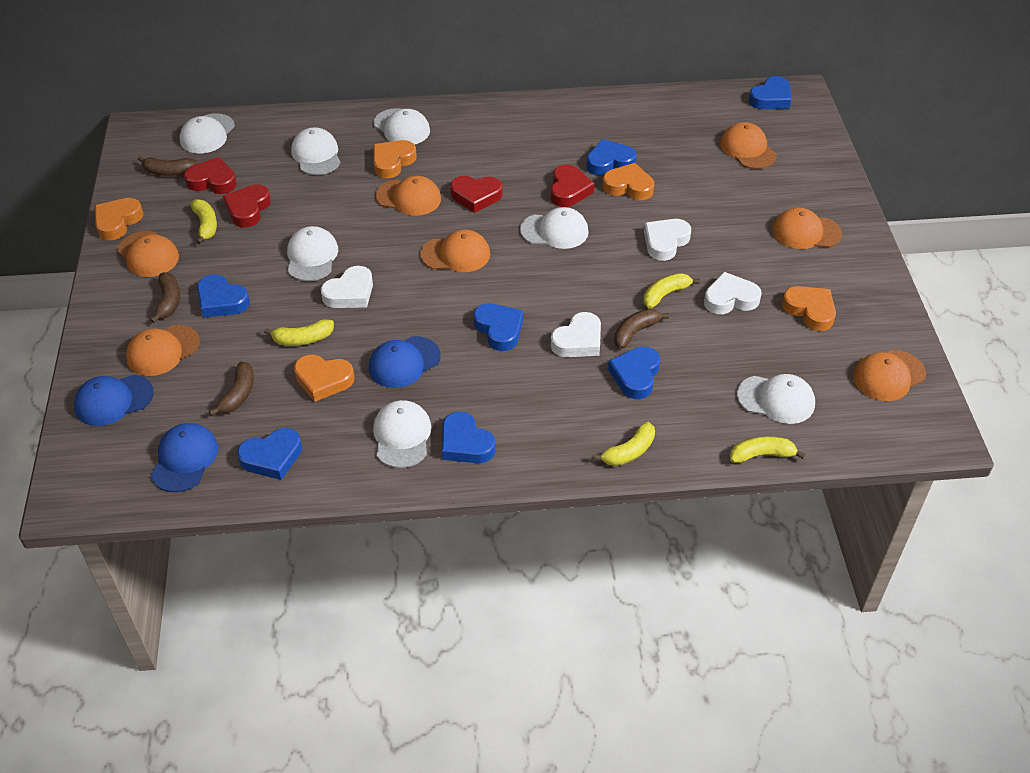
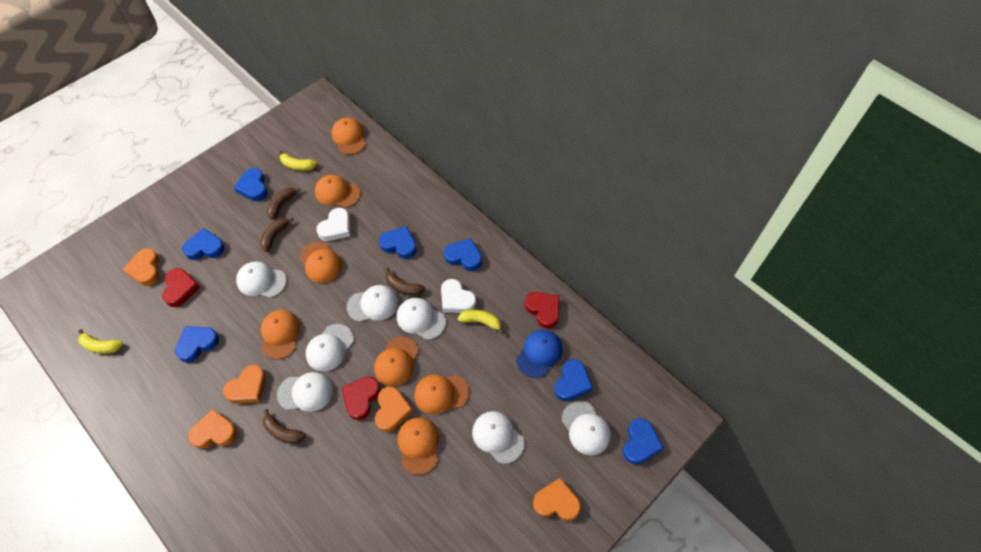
blue cap: [74,375,154,426] [151,423,218,492] [369,336,441,388] = 3 -> [516,330,563,378] = 1
red heart: [184,157,237,194] [223,184,271,228] [450,176,503,213] [551,165,595,207] = 4 -> [162,268,200,307] [341,377,380,420] [525,292,559,329] = 3
white heart: [321,266,373,308] [551,312,601,357] [644,219,691,261] [704,272,762,314] = 4 -> [316,208,350,241] [441,279,476,313] = 2
yellow banana: [190,199,217,244] [264,319,334,346] [593,422,655,466] [643,273,700,308] [730,436,805,463] = 5 -> [78,329,123,354] [279,151,317,171] [458,310,505,334] = 3

